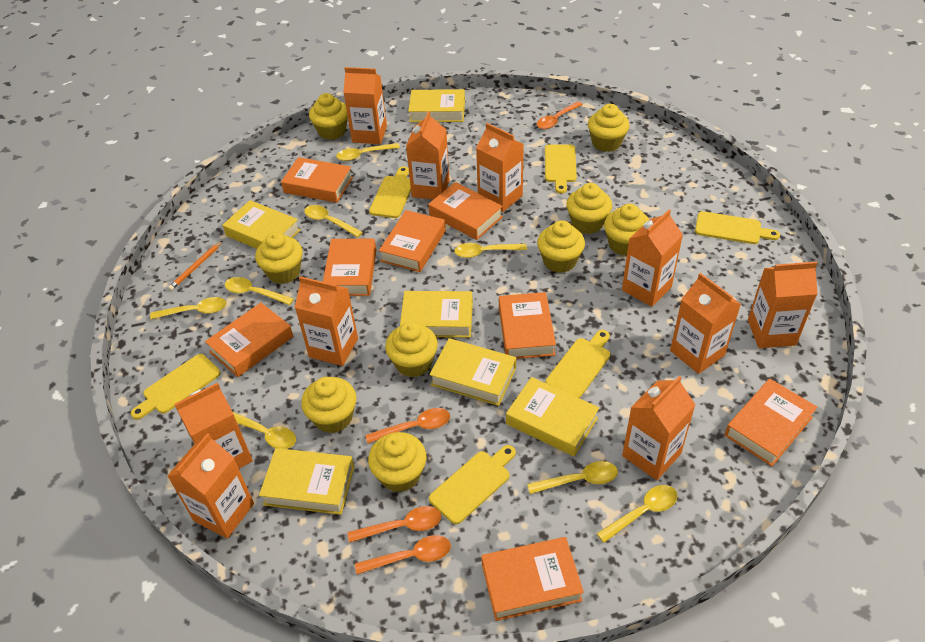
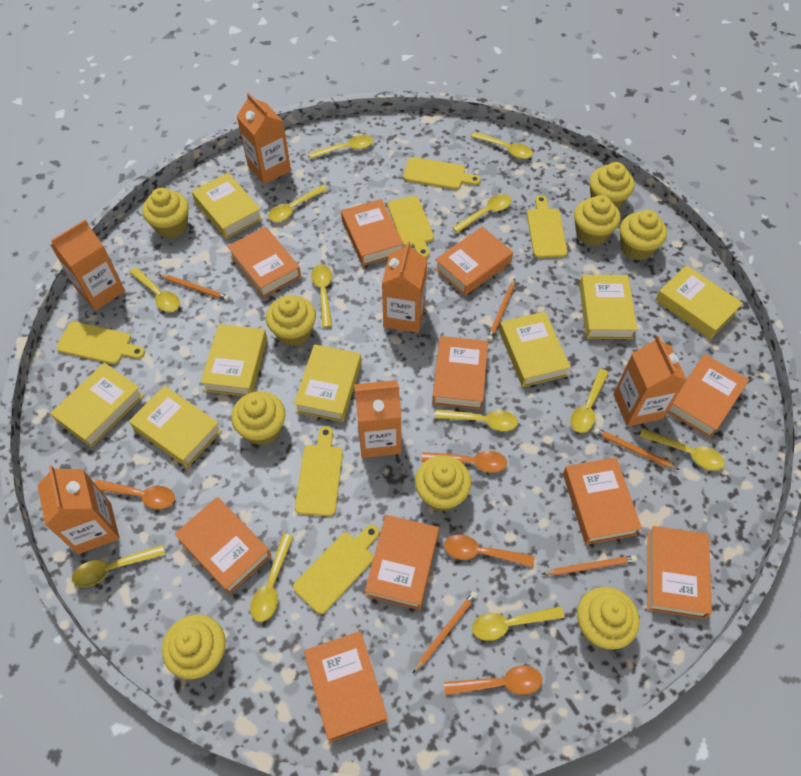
orange book: [205,303,293,377] [281,157,353,203] [323,238,377,296] [379,210,446,272] [428,182,503,240] [481,537,584,621] [499,292,556,359] [725,379,817,466] = 8 -> [175,497,271,595] [227,226,301,298] [304,631,388,742] [341,199,404,266] [365,515,439,610] [432,336,488,410] [435,227,513,296] [563,457,642,545] [647,526,712,619] [668,354,749,438] = 10
orange carton: [167,433,254,538] [175,383,253,468] [295,276,358,366] [343,67,387,144] [406,111,450,200] [476,123,524,212] [622,210,683,307] [622,376,695,480] [670,273,741,374] [748,262,817,348] = 10 -> [37,466,120,554] [50,220,125,310] [236,93,291,184] [354,380,401,458] [382,241,427,333] [613,336,687,427] = 6
orange pencil: [168,241,222,291] = 1 -> [158,274,230,301] [412,591,478,674] [487,279,515,341] [542,555,637,575] [593,428,680,470] = 5
yellow book: [223,200,300,249] [259,448,354,515] [400,291,473,338] [408,89,465,122] [429,338,516,406] [506,377,599,456] = 6 -> [50,363,144,447] [129,386,222,468] [192,173,263,239] [201,324,267,396] [294,344,362,422] [499,312,571,387] [579,275,637,339] [655,265,743,339] = 8
yellow spoon: [150,297,227,320] [225,277,294,305] [233,412,296,449] [304,205,363,237] [336,143,400,161] [454,243,527,258] [527,461,618,494] [596,485,677,543] = 8 -> [72,545,165,587] [129,267,180,312] [250,534,294,622] [268,185,328,222] [308,135,373,159] [311,264,332,328] [435,409,518,431] [452,194,511,233] [471,132,533,159] [472,606,564,641] [571,369,609,433] [640,428,725,470] = 12

